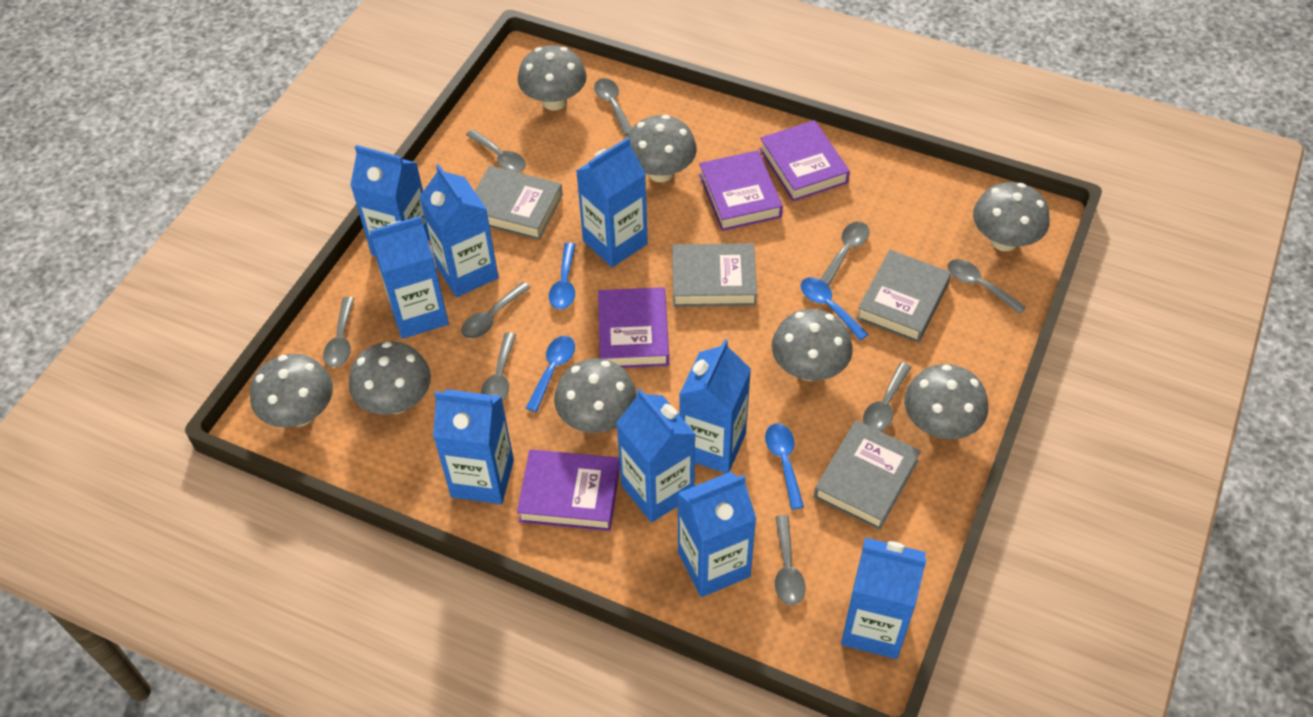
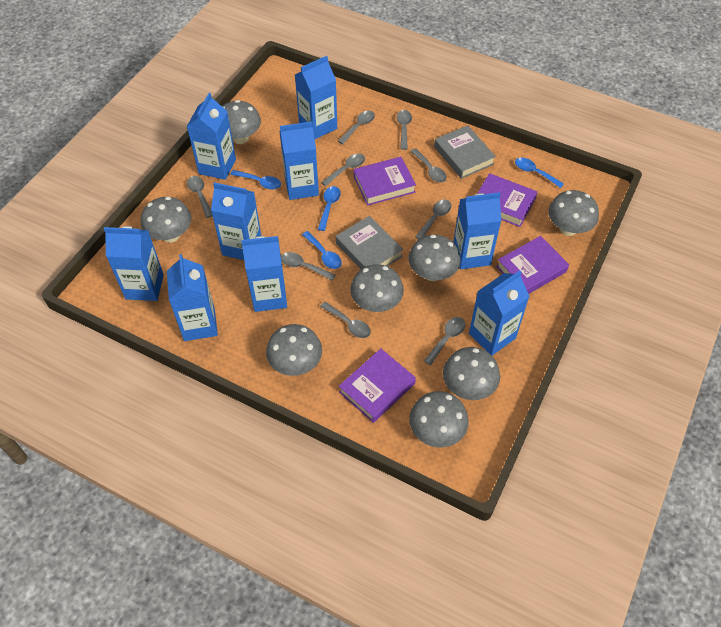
grey book: [475,166,563,240] [672,243,757,307] [814,420,921,530] [856,250,951,343] = 4 -> [336,216,403,269] [434,125,496,179] = 2

